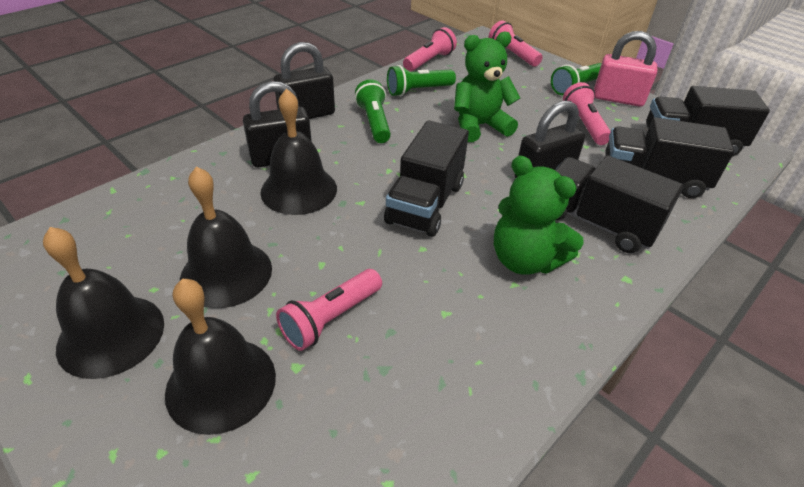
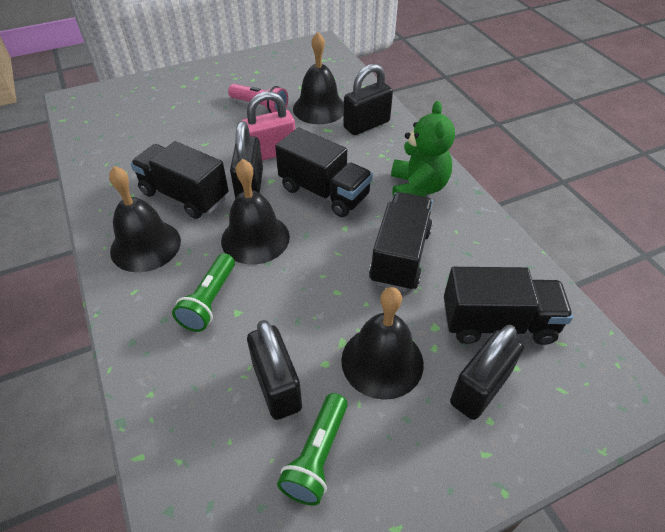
black padlock: [243,81,312,167] [274,42,335,119] [514,101,585,178] = 3 -> [230,121,263,199] [247,320,302,420] [343,64,393,135] [450,325,524,420] = 4
green flashlight: [355,79,391,143] [387,65,456,97] [551,63,602,95] = 3 -> [172,253,235,332] [277,393,348,506] = 2
green teddy bear: [454,31,520,142] [494,156,584,275] = 2 -> [391,101,455,197] = 1
pink flashlight: [276,269,382,351] [403,27,457,71] [489,20,543,67] [563,82,611,145] = 4 -> [228,84,288,113] = 1

